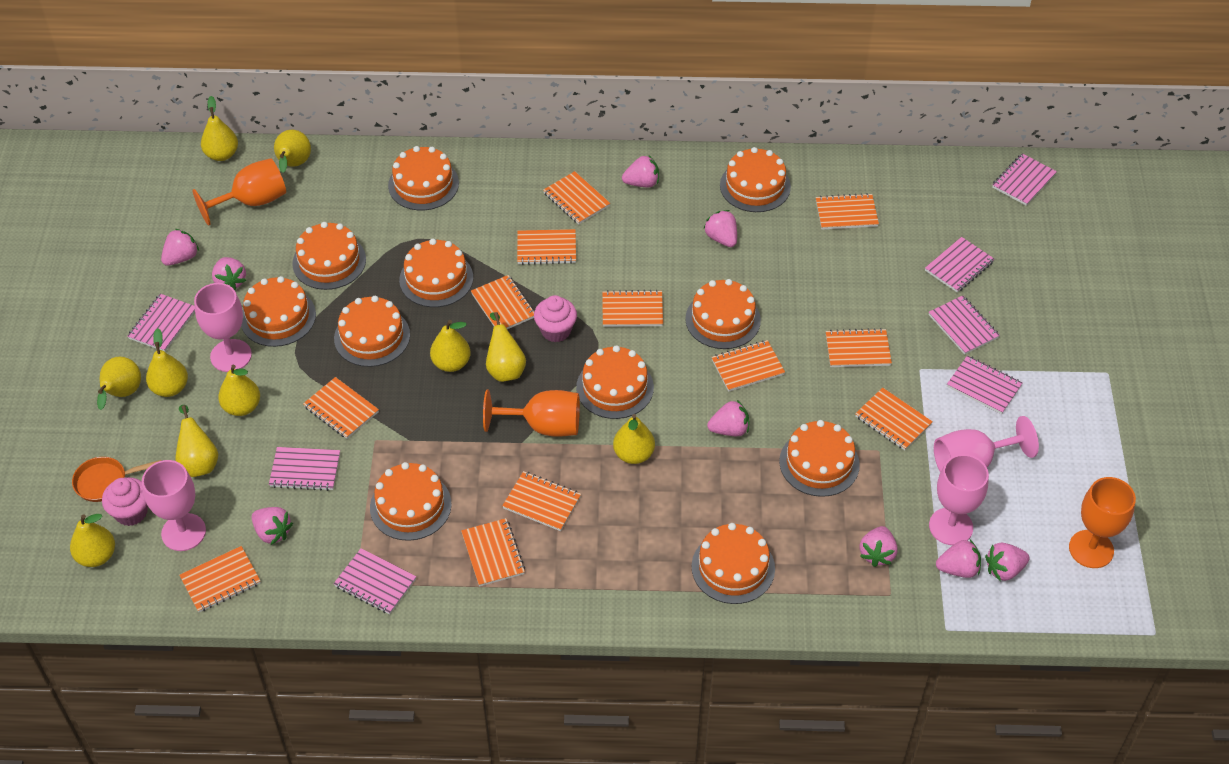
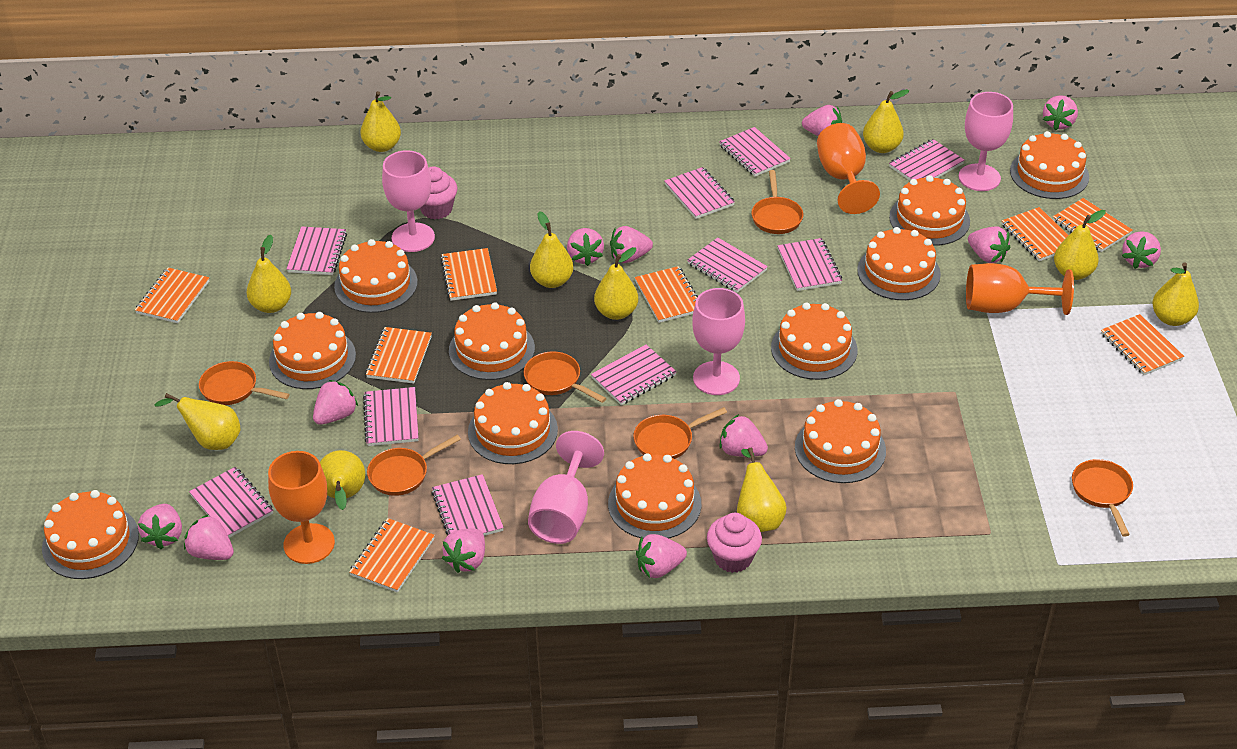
orange notebook: [179,546,261,612] [303,377,379,439] [461,518,525,587] [471,275,535,329] [502,471,581,531] [517,229,576,265] [543,171,610,224] [602,290,663,327] [711,340,785,392] [816,193,879,230] [826,328,892,367] [855,388,933,450] = 12 -> [135,268,209,323] [349,518,435,593] [366,327,432,384] [440,248,497,301] [635,266,698,323] [1002,207,1069,261] [1053,198,1133,252] [1101,314,1184,375] = 8
orange pan: [72,457,162,502] = 1 -> [199,361,290,405] [367,435,461,496] [524,351,606,403] [633,407,727,459] [752,170,803,234] [1072,459,1133,537] = 6
pink notebook: [127,294,195,352] [269,447,340,491] [334,548,416,614] [925,237,994,293] [929,295,1000,355] [947,355,1022,414] [992,153,1057,206] = 7 -> [189,467,273,538] [287,226,347,275] [363,387,419,446] [431,474,504,536] [591,345,677,405] [665,167,735,219] [687,238,768,293] [719,127,791,177] [777,238,842,291] [889,139,964,181] = 10
pink strawberry: [161,229,199,266] [212,257,246,290] [252,507,293,545] [622,155,659,187] [703,210,737,247] [707,400,749,436] [860,526,897,567] [936,540,981,578] [985,542,1030,581] = 9 -> [138,504,182,549] [184,514,234,560] [313,380,358,425] [442,529,485,573] [567,228,604,266] [610,226,653,263] [636,534,687,578] [720,414,768,457] [802,105,842,136] [968,227,1010,263] [1043,95,1078,131] [1122,231,1161,269] = 12

